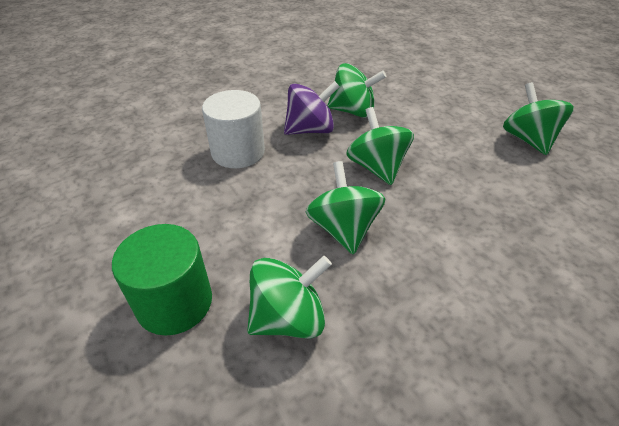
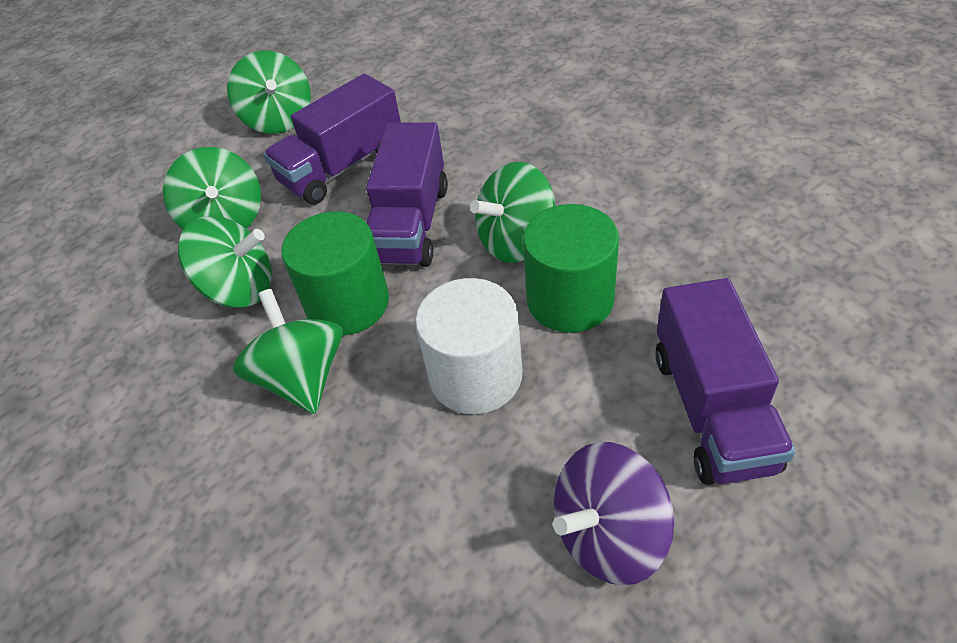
green cylinder: [112,224,212,336] = 1 -> [281,211,389,335] [523,204,619,333] = 2
purple truck: none = 0 -> [264,74,401,204] [366,122,448,267] [655,278,795,485] = 3

